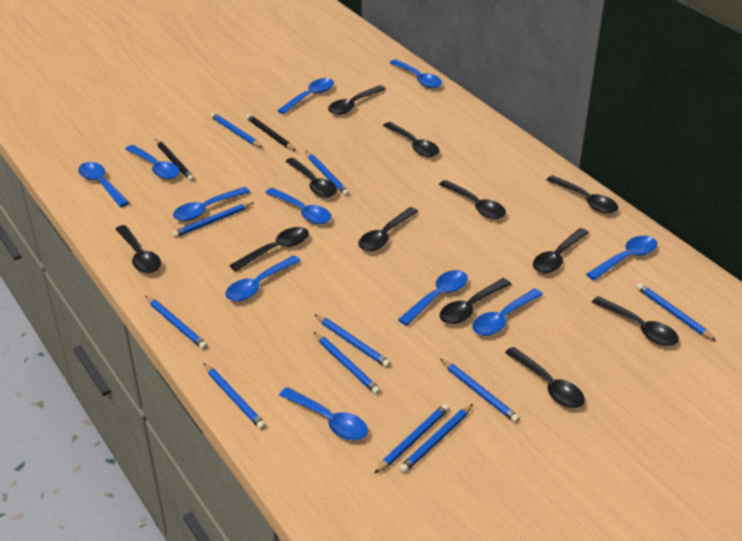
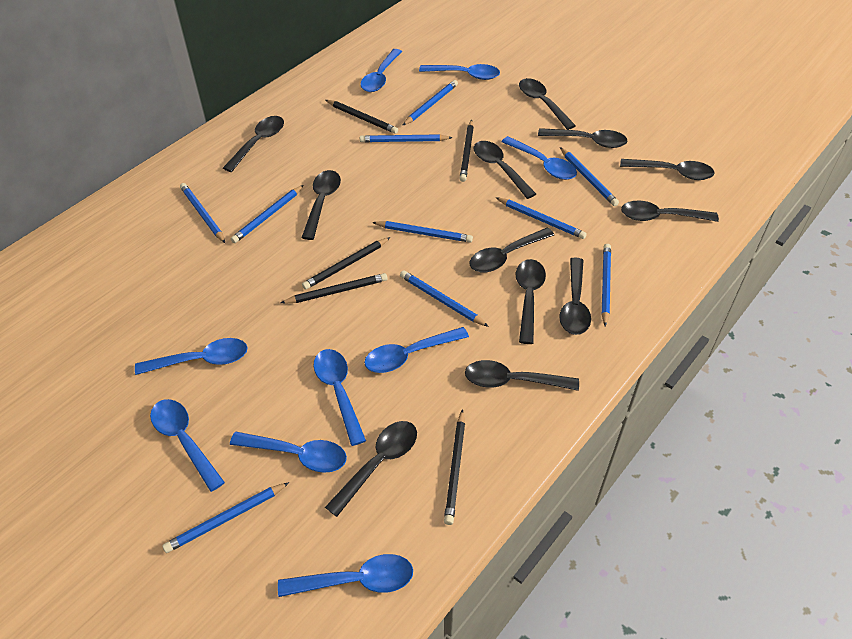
black pencil: [155,139,195,181] [246,114,296,151] = 2 -> [281,273,388,303] [302,237,391,290] [326,100,398,134] [444,409,465,525] [459,119,474,182] = 5
blue pencil: [146,296,208,350] [172,202,254,238] [203,363,266,430] [211,113,263,148] [305,151,350,196] [314,314,391,368] [314,332,381,395] [374,404,449,474] [399,404,473,473] [440,359,520,423] [637,283,716,341] = 11 -> [162,482,289,553] [180,183,225,243] [231,185,304,243] [360,134,453,142] [372,221,473,243] [400,270,489,327] [402,80,458,126] [495,197,587,239] [560,147,619,206] [602,244,611,327] = 10
blue spoon: [78,162,129,207] [125,145,180,179] [173,187,250,221] [225,255,301,301] [265,188,332,224] [277,78,334,114] [279,387,368,440] [389,59,442,88] [398,270,468,326] [472,288,543,336] [586,236,657,280] = 11 -> [135,338,248,375] [150,399,225,492] [230,432,347,473] [278,554,413,597] [313,349,366,446] [361,49,402,92] [364,327,469,373] [419,64,500,80] [501,136,577,180] = 9

